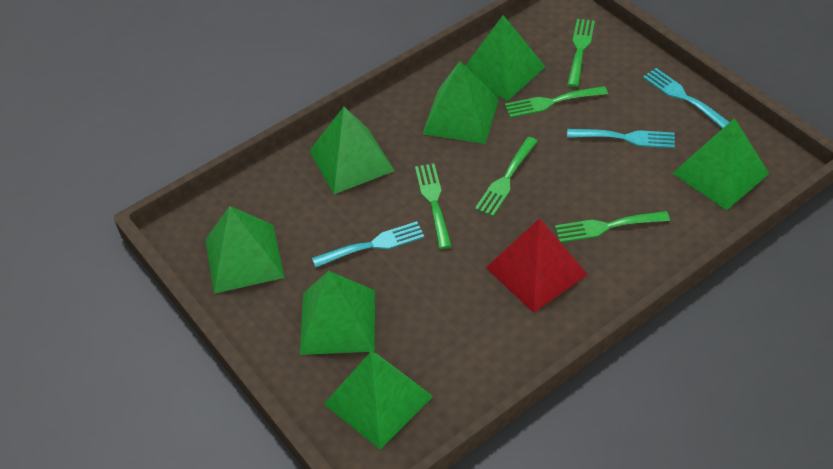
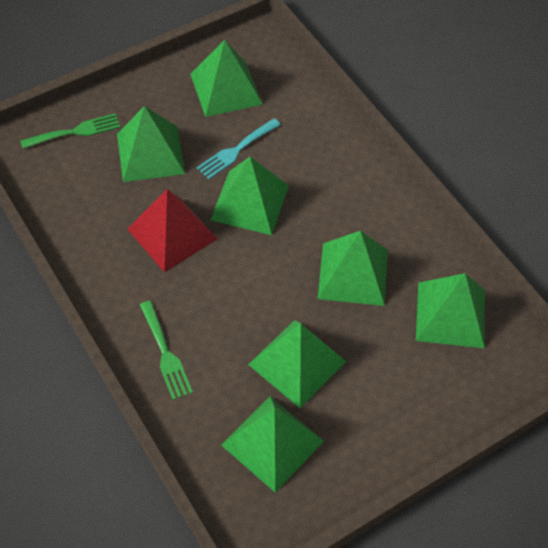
green fork: [415,164,452,249] [475,137,538,216] [505,86,608,118] [555,211,670,242] [567,19,595,87] = 5 -> [20,114,120,149] [140,300,193,400] = 2
turquoise fork: [312,221,424,268] [567,129,675,148] [643,68,729,129] = 3 -> [197,118,281,179] = 1

